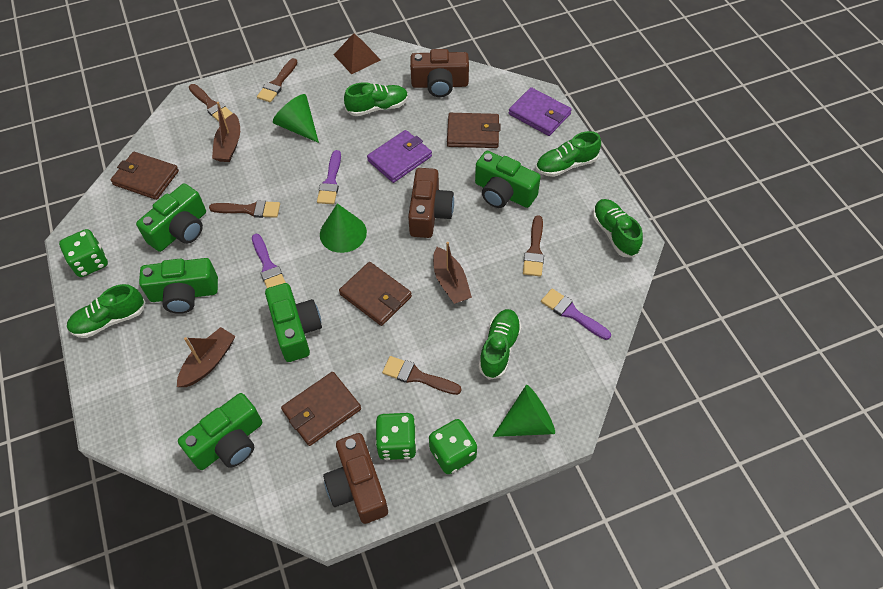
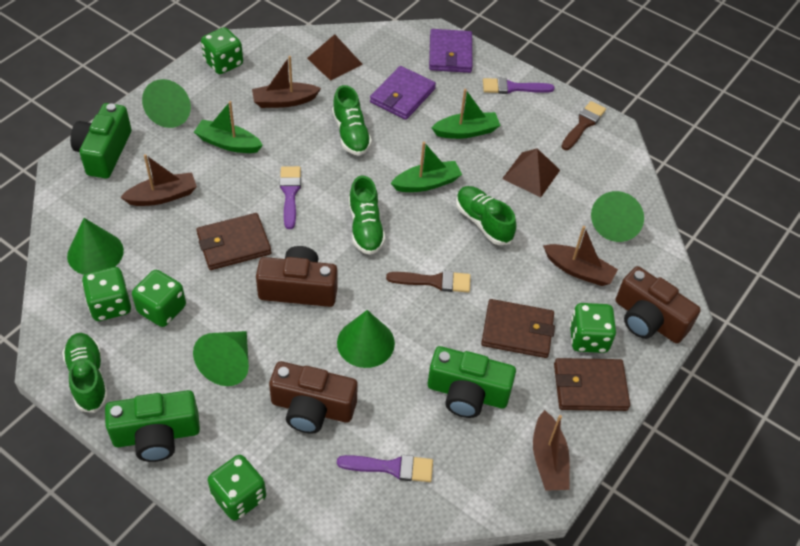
brown boat: [177,327,236,387] [212,102,240,162] [433,242,472,304] = 3 -> [120,154,197,206] [252,56,321,108] [533,410,570,491] [543,226,618,286] = 4
brown brush: [189,84,233,122] [209,200,280,218] [257,58,298,102] [382,356,461,395] [523,215,544,277] = 5 -> [386,270,471,292] [561,101,606,150] = 2
brown pyramid: [334,33,381,74] = 1 -> [307,34,363,81] [502,148,560,197] = 2
brown wallet: [111,152,179,200] [281,372,361,446] [339,262,412,326] [447,113,500,148] = 4 -> [196,213,271,270] [481,299,555,358] [554,358,630,411] = 3
green boat: none = 0 -> [194,101,263,153] [391,142,462,192] [431,89,501,139] = 3
green camera: [136,183,206,252] [139,258,218,314] [178,393,262,470] [265,283,322,362] [475,151,541,208] = 5 -> [70,103,131,178] [105,390,200,462] [428,346,516,418] = 3
green cone: [273,94,319,143] [320,203,367,253] [493,385,555,437] = 3 -> [67,218,124,275] [142,79,191,128] [193,331,249,386] [337,310,395,368] [591,191,644,242] = 5
green dice: [59,229,108,277] [375,413,417,460] [429,419,477,474] = 3 -> [82,267,131,321] [132,270,186,327] [201,27,243,74] [208,455,266,521] [569,303,616,353] = 5
green shoe: [67,284,145,338] [344,82,408,116] [478,309,522,380] [536,131,601,177] [593,199,643,258] = 5 -> [62,333,108,413] [332,85,372,156] [349,175,385,255] [456,186,517,245] = 4

